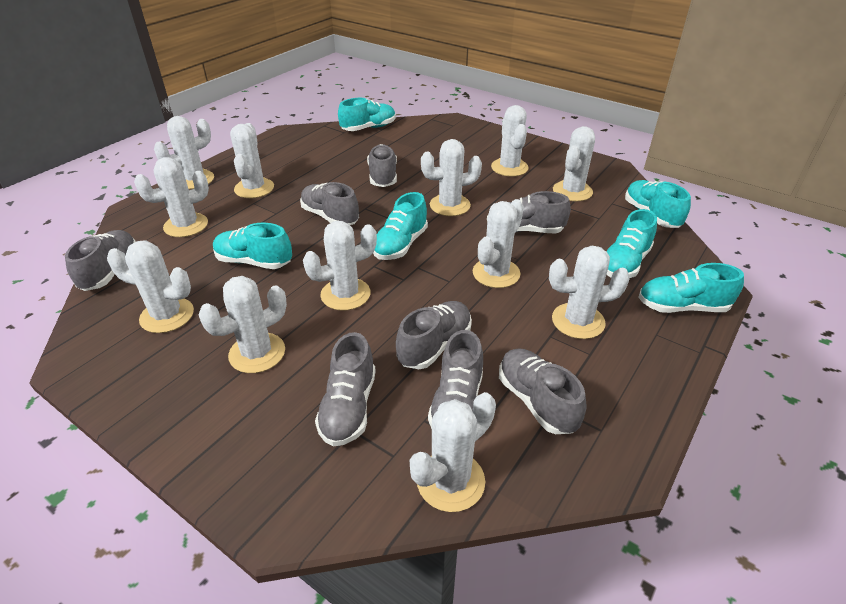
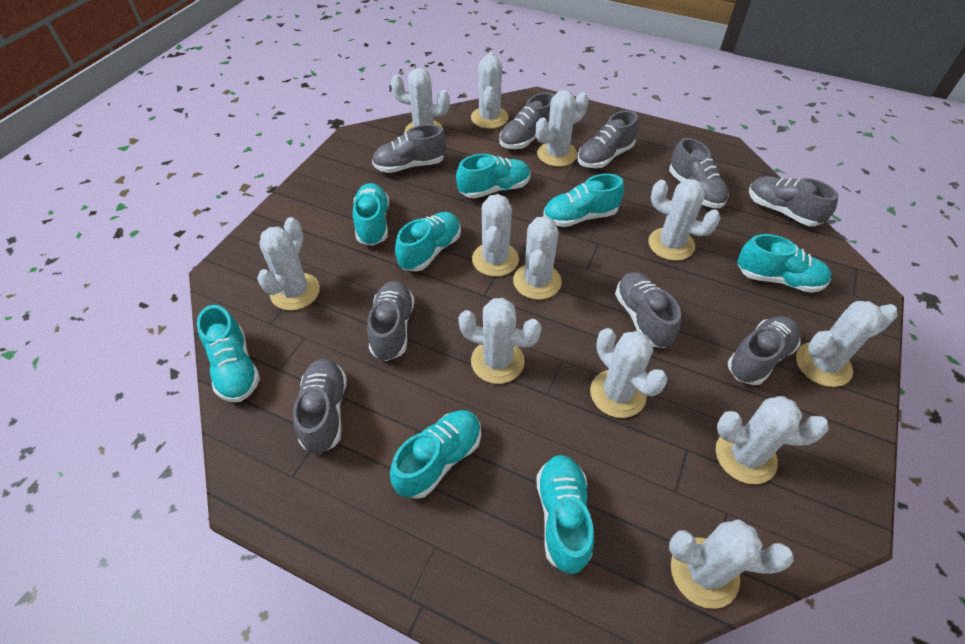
grey shoe: [65,230,136,291] [300,182,359,225] [315,332,376,447] [367,144,397,187] [396,301,472,369] [428,330,483,429] [487,191,571,233] [499,348,587,434] = 8 -> [293,359,347,454] [367,281,415,361] [372,124,446,173] [500,92,554,149] [577,110,638,168] [615,272,681,348] [669,138,729,208] [728,316,801,385] [749,176,839,226] = 9
turquoise shoe: [213,223,292,269] [338,98,396,131] [373,192,428,260] [606,209,657,278] [625,180,691,228] [638,263,744,313] = 6 -> [197,305,260,402] [353,183,389,246] [390,410,481,499] [395,212,461,272] [456,154,531,198] [536,455,594,574] [543,174,624,227] [737,234,832,293] = 8

